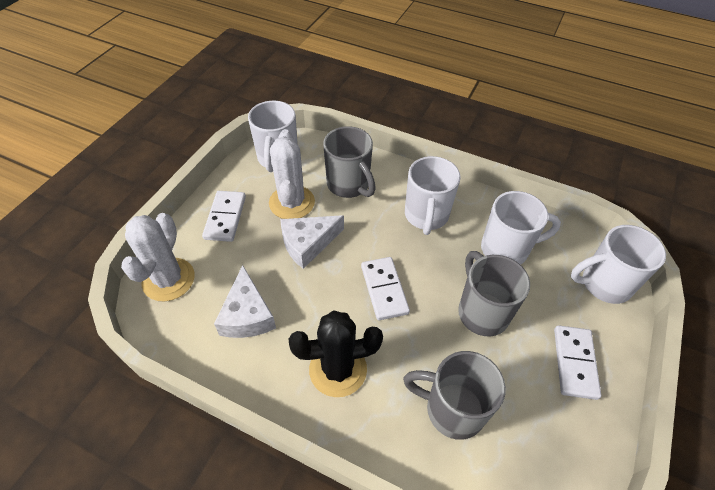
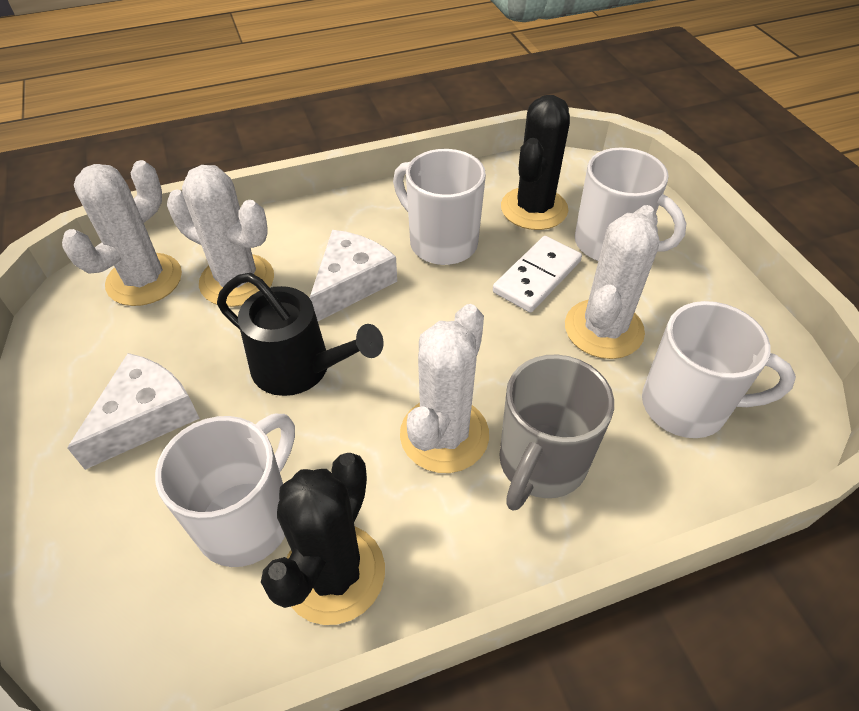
black cactus: [288,310,383,397] = 1 -> [261,453,385,625] [501,95,570,230] = 2
black watering can: none = 0 -> [217,273,384,396] = 1
grey mug: [323,126,376,198] [403,351,506,440] [458,251,530,336] = 3 -> [499,355,614,511] = 1
white cactus: [121,213,195,301] [269,129,315,219] = 2 -> [62,160,182,306] [167,165,274,307] [400,304,489,473] [565,205,659,359] = 4
white domino: [202,191,246,242] [361,257,410,320] [554,325,601,400] = 3 -> [493,236,582,312] = 1

